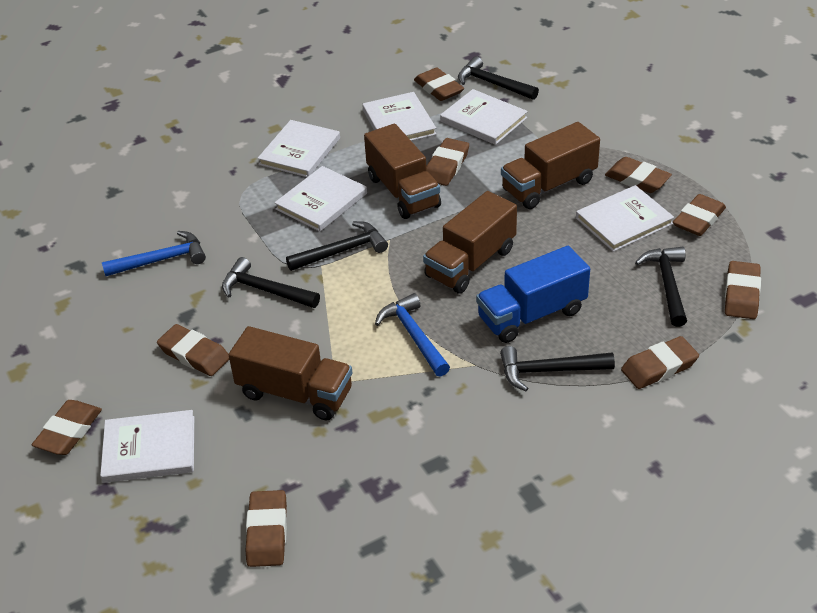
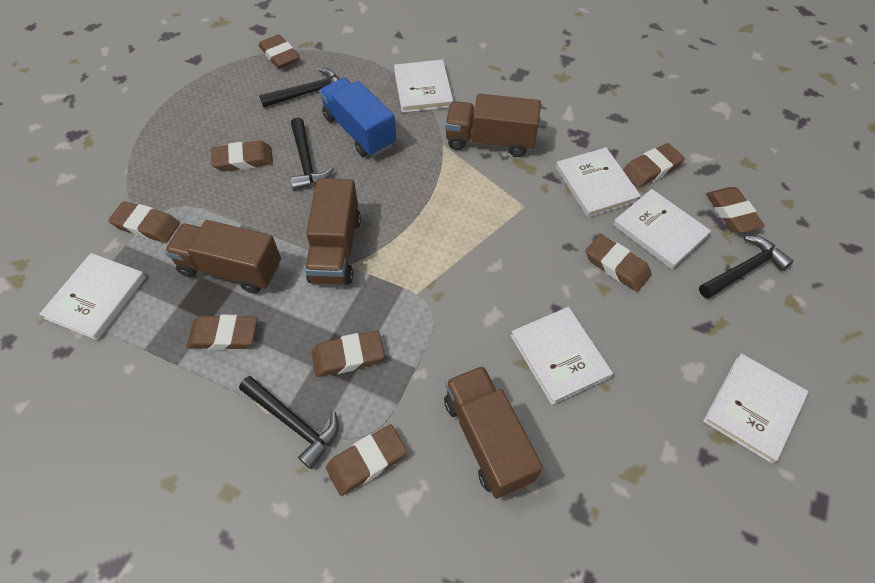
black hammer: [222,257,320,308] [286,221,388,271] [458,56,539,100] [500,346,615,391] [635,247,687,327] = 5 -> [239,376,339,469] [259,68,339,107] [290,118,334,190] [699,236,793,299] = 4
blue hammer: [102,231,206,276] [375,293,450,377] = 2 -> none = 0

